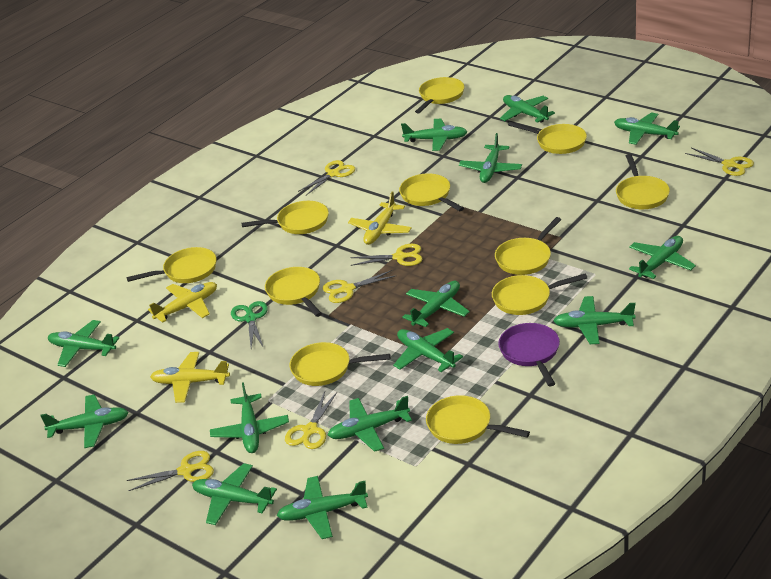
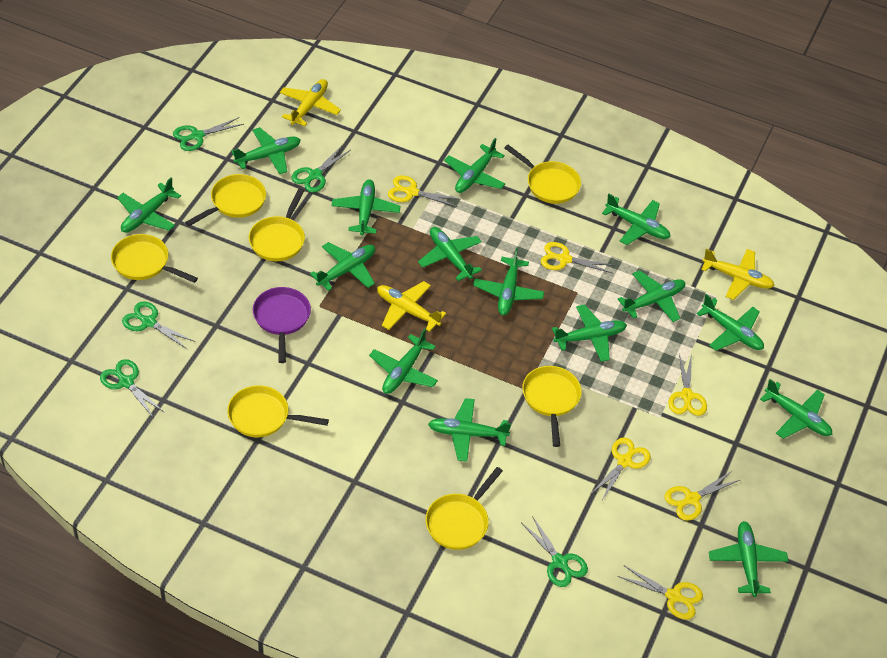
green plane: [40,394,129,448] [48,320,119,367] [192,463,277,525] [210,382,289,453] [277,476,368,539] [328,396,412,452] [393,328,463,372] [401,118,468,151] [403,281,470,327] [459,133,522,183] [500,95,555,123] [553,296,635,344] [614,112,680,145] [629,236,696,279] = 14 -> [117,177,181,233] [231,127,301,174] [310,242,375,291] [331,179,401,236] [369,328,438,394] [418,227,482,281] [428,398,511,462] [444,138,506,193] [473,247,544,315] [552,304,627,362] [602,194,670,245] [618,270,685,322] [696,294,764,351] [709,521,788,597] [760,379,832,439] = 15
green scissors: [231,301,268,348] = 1 -> [100,359,165,417] [122,301,195,349] [173,117,244,151] [291,145,351,192] [522,516,588,587] = 5
yellow pan: [127,247,217,283] [241,201,329,234] [265,267,322,317] [289,342,390,386] [399,173,464,211] [415,77,464,114] [426,395,530,444] [492,274,587,315] [495,217,561,275] [508,122,587,154] [616,154,670,209] = 11 -> [111,234,198,283] [185,174,266,226] [227,385,329,437] [249,188,305,261] [425,467,503,550] [504,145,581,204] [522,366,582,447] = 7

